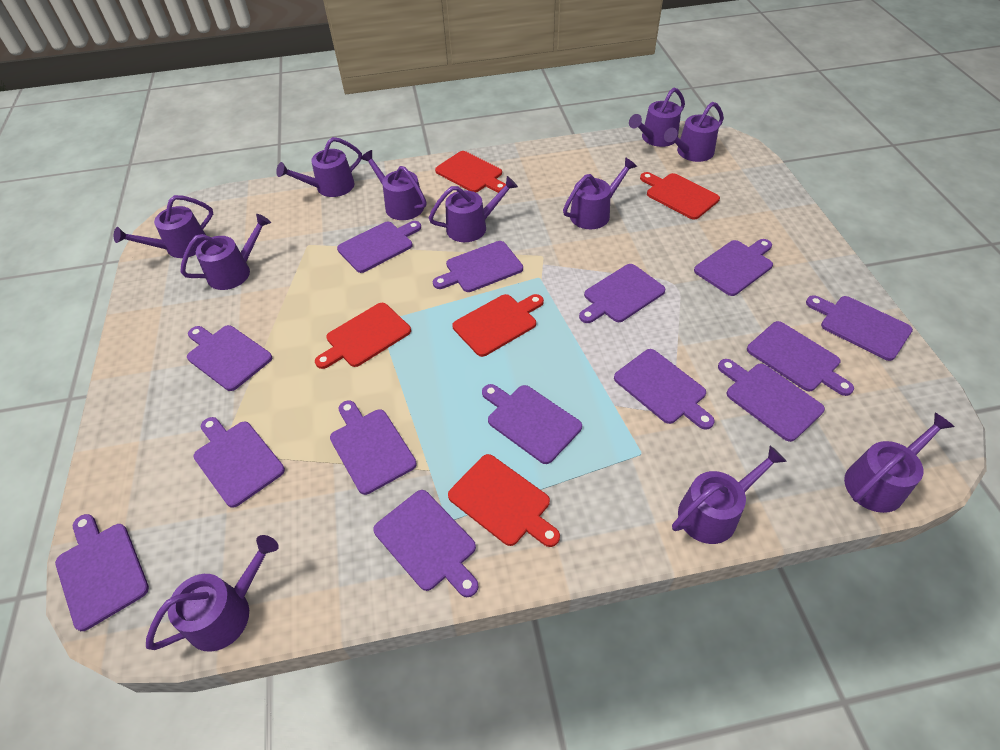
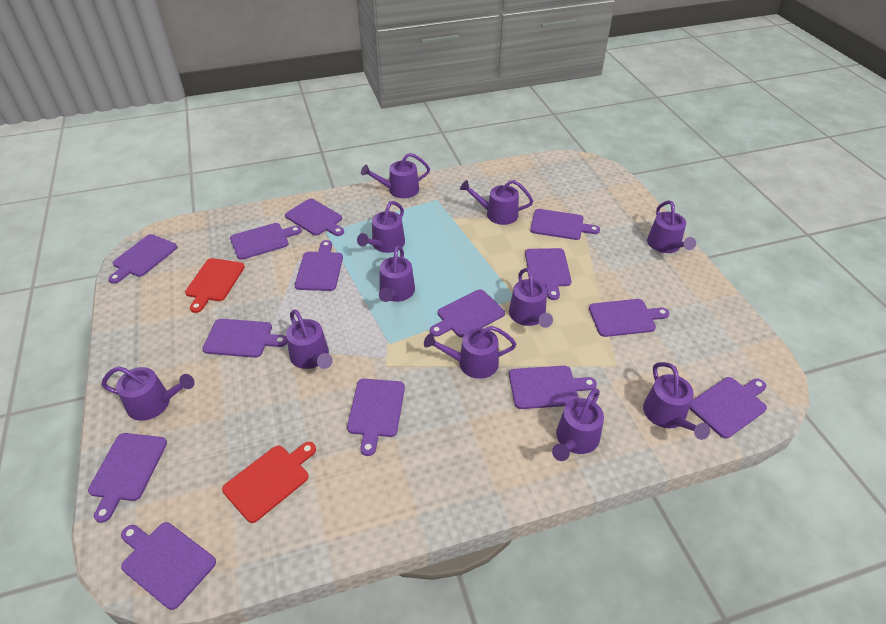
red cutting board: [315,303,411,369] [435,151,506,193] [448,454,560,547] [452,294,544,357] [640,172,720,220] = 5 -> [185,258,245,313] [222,442,316,523] = 2

